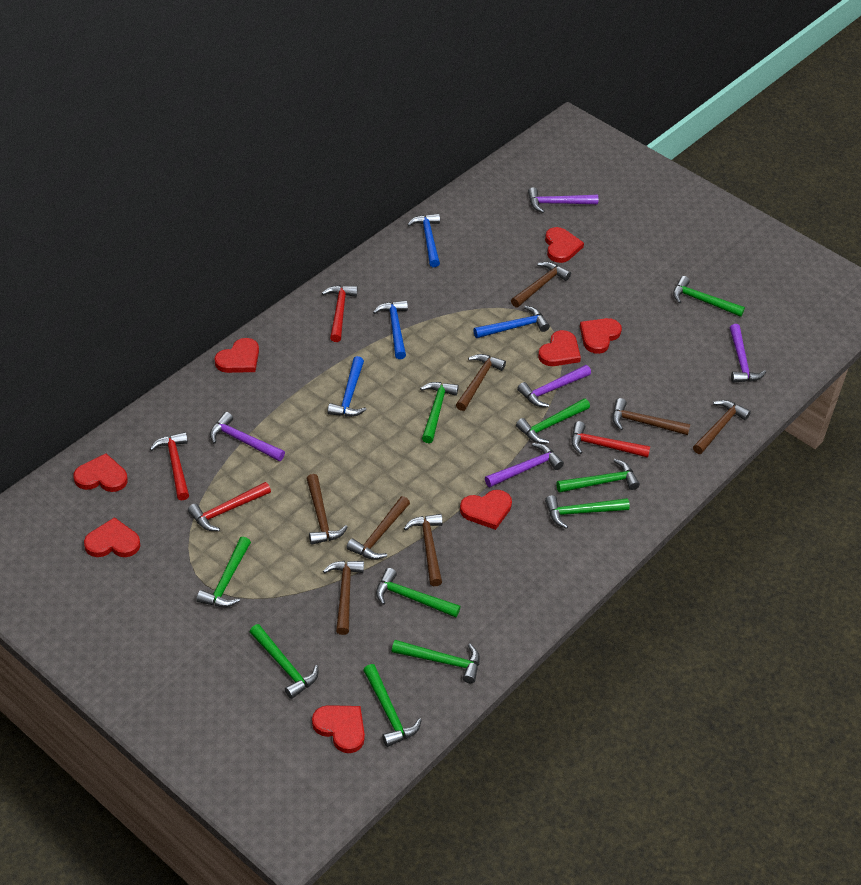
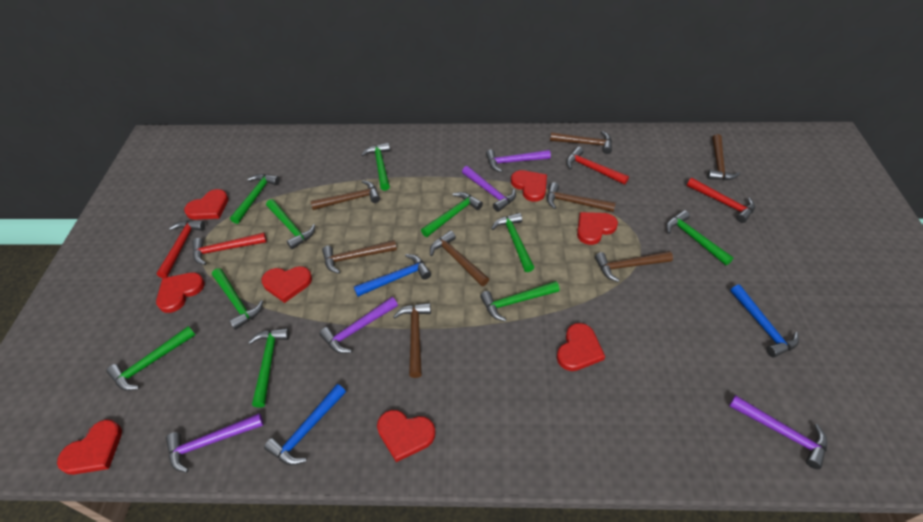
blue hammer: [327,356,367,417] [373,300,408,359] [407,214,440,267] [473,306,550,338] = 4 -> [264,384,346,465] [354,254,431,297] [730,284,799,358] = 3

